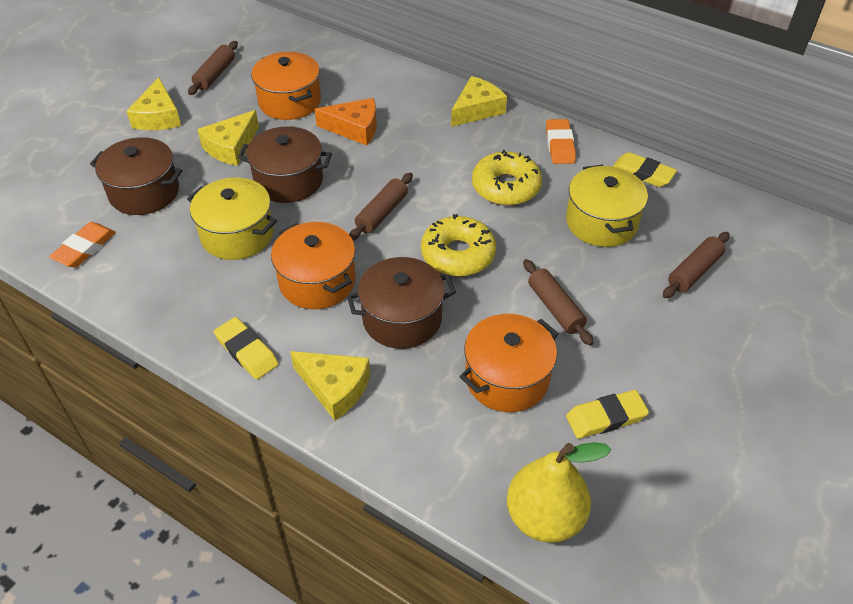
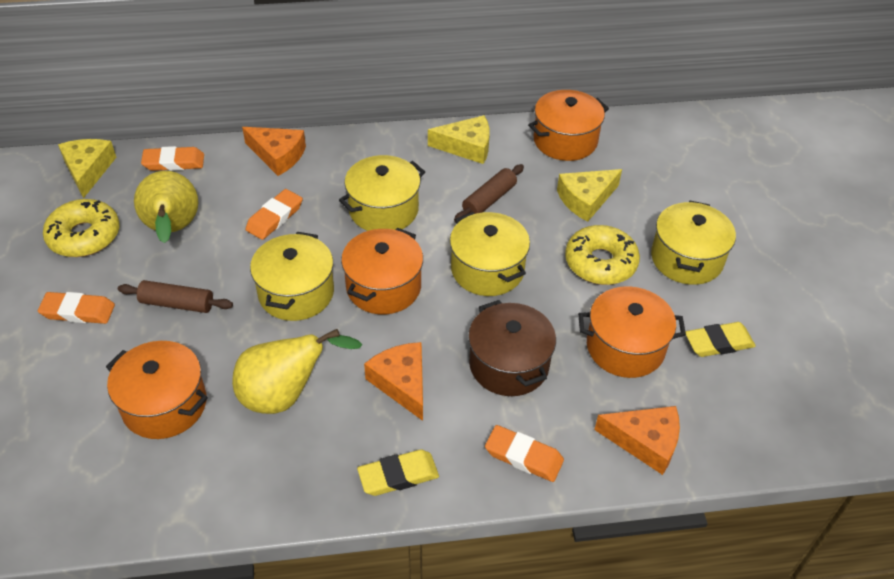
brown pot: [90,137,183,215] [238,126,332,203] [347,257,456,349] = 3 -> [468,300,556,396] = 1
brown rolling pin: [188,41,238,95] [349,173,413,240] [523,259,593,346] [663,232,730,298] = 4 -> [118,280,233,313] [454,164,524,222] = 2
orange cheese: [315,98,377,145] = 1 -> [242,127,306,176] [364,342,423,421] [594,406,680,475] = 3
orange eraser: [49,222,116,268] [546,119,576,164] = 2 -> [38,292,115,324] [141,146,204,171] [245,189,303,240] [485,425,564,482] = 4
orange pot: [251,52,321,120] [271,222,356,309] [460,314,559,412] = 3 -> [106,341,208,439] [341,228,423,314] [528,90,609,161] [578,286,686,378] = 4
yellow cheese: [126,77,181,130] [197,110,259,166] [290,351,370,421] [451,76,507,127] = 4 -> [58,139,117,198] [428,115,490,164] [557,169,622,222] = 3
yellow eraser: [214,317,279,379] [566,390,649,439] [613,152,677,187] = 3 -> [357,450,439,496] [685,322,756,357] = 2
yellow pear: [507,442,611,543] = 1 -> [134,171,198,243] [232,329,362,414] = 2
yellow pot: [187,177,277,260] [566,165,648,247] = 2 -> [250,232,334,321] [339,155,425,231] [450,212,530,296] [651,201,736,285] = 4

